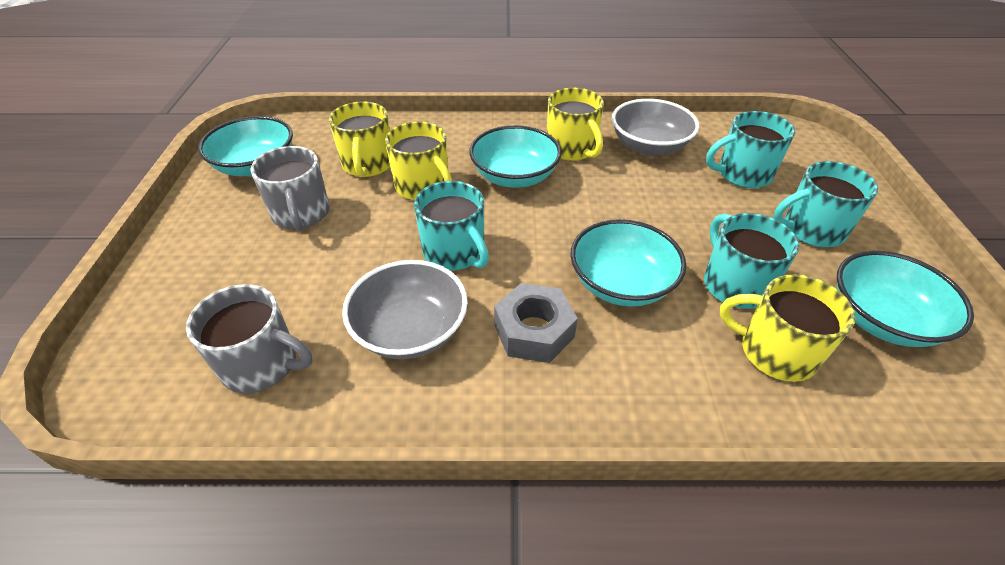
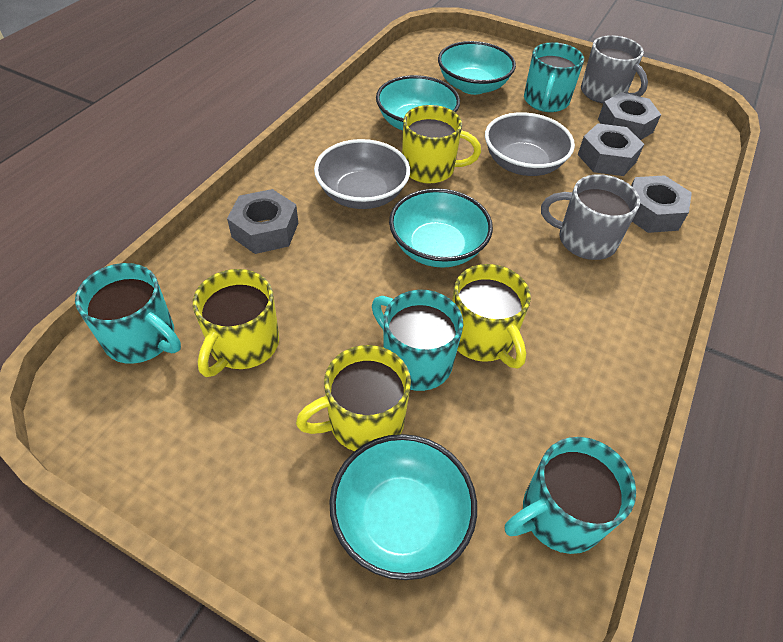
grey nut: [494,283,578,363] = 1 -> [227,189,298,254] [578,123,644,176] [598,92,661,140] [631,175,692,233] = 4

